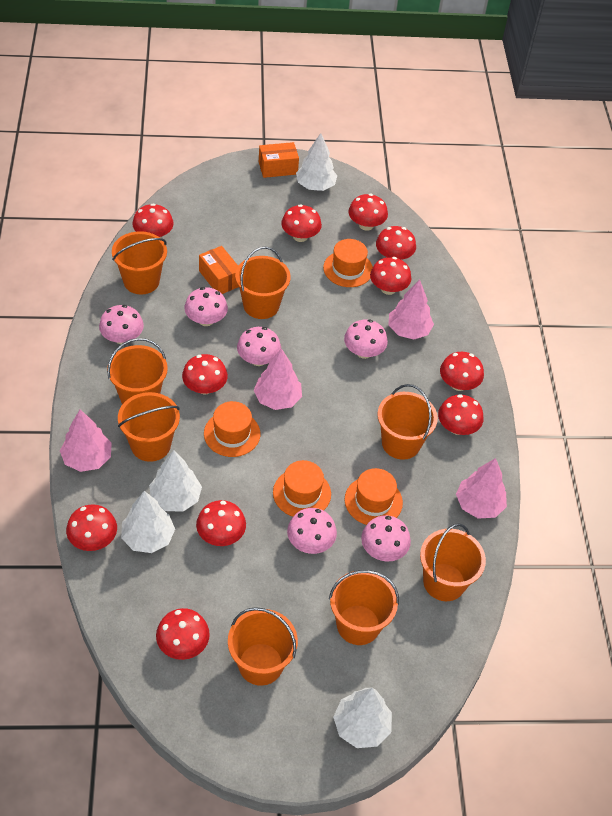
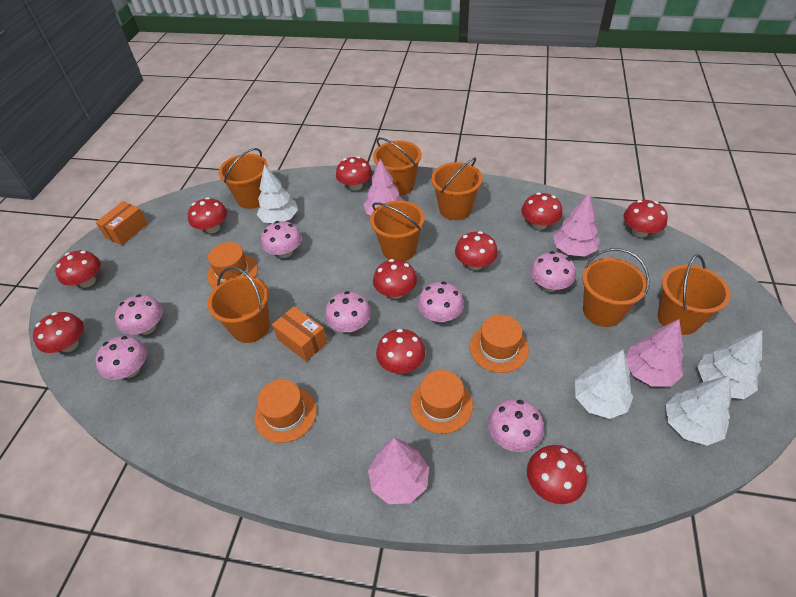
orange bucket: [107,338,168,405] [112,231,167,295] [118,392,180,462] [228,607,298,686] [235,247,291,319] [329,570,399,645] [377,384,438,460] [420,523,486,601] = 8 -> [207,267,270,343] [219,148,268,209] [370,201,425,261] [373,137,421,196] [431,157,483,220] [582,248,650,327] [658,255,731,335] = 7
pink mushroom: [99,305,144,344] [184,287,228,326] [237,327,281,366] [287,508,337,554] [344,320,388,359] [361,515,411,561] = 6 -> [95,336,147,380] [115,294,163,335] [261,221,302,258] [325,291,371,332] [418,282,464,323] [488,399,544,452] [530,251,576,292] = 7
red mushroom: [66,504,117,551] [132,204,174,238] [156,608,210,660] [182,354,228,395] [196,500,246,546] [281,204,322,242] [348,194,388,231] [370,257,411,295] [376,226,416,260] [438,394,483,435] [440,352,484,391] = 11 -> [33,312,84,353] [55,250,101,288] [188,197,227,233] [336,156,372,191] [373,259,417,299] [376,329,425,374] [455,231,498,270] [521,193,563,230] [527,445,587,504] [624,200,668,237] = 10

